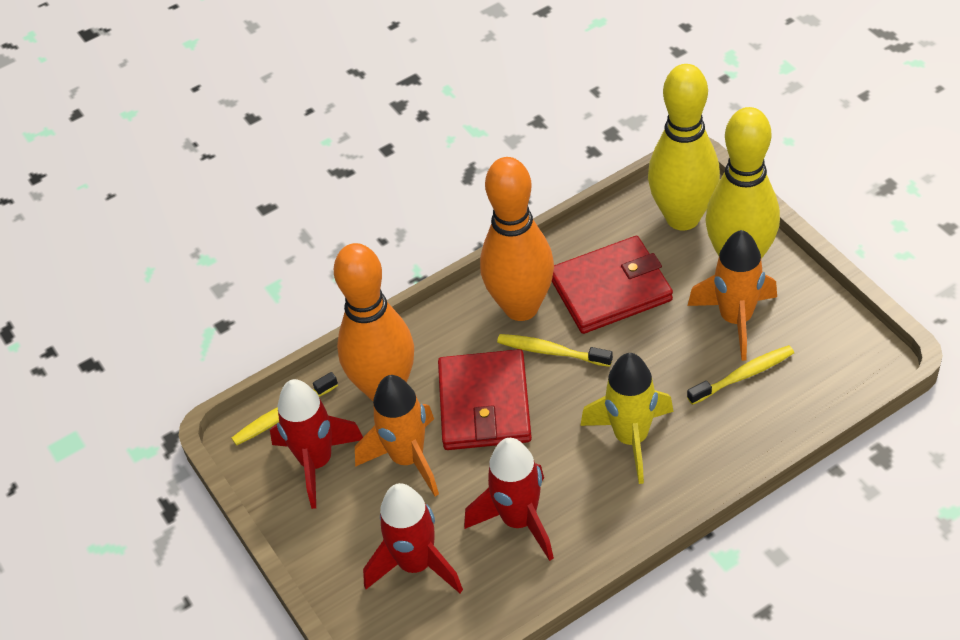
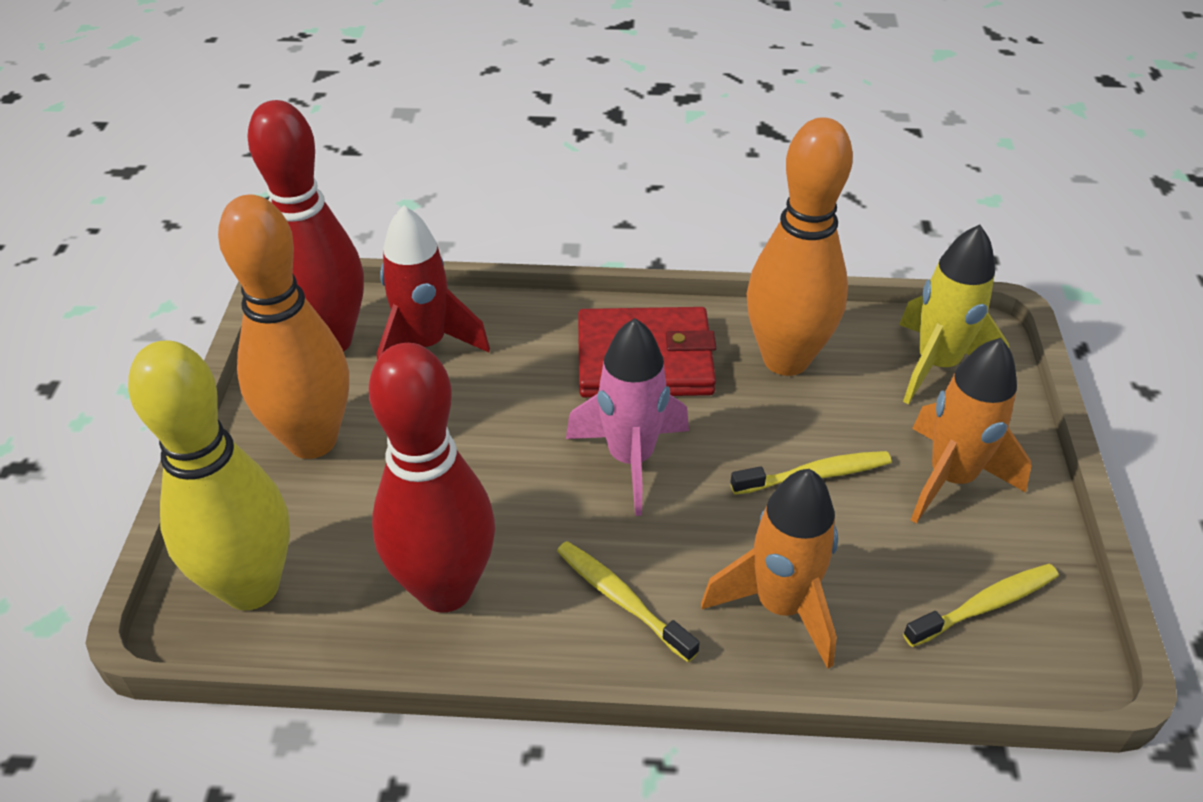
pink rocket: none = 0 -> [566,318,689,516] = 1
red bowling pin: none = 0 -> [247,100,364,352] [369,343,495,613] = 2
red rocket: [270,379,363,509] [363,483,463,593] [464,438,554,561] = 3 -> [377,205,490,360] = 1
red wallet: [438,349,532,450] [552,236,673,334] = 2 -> [578,307,716,398] = 1
yellow bowling pin: [648,64,720,231] [705,107,780,259] = 2 -> [128,341,290,610] = 1

